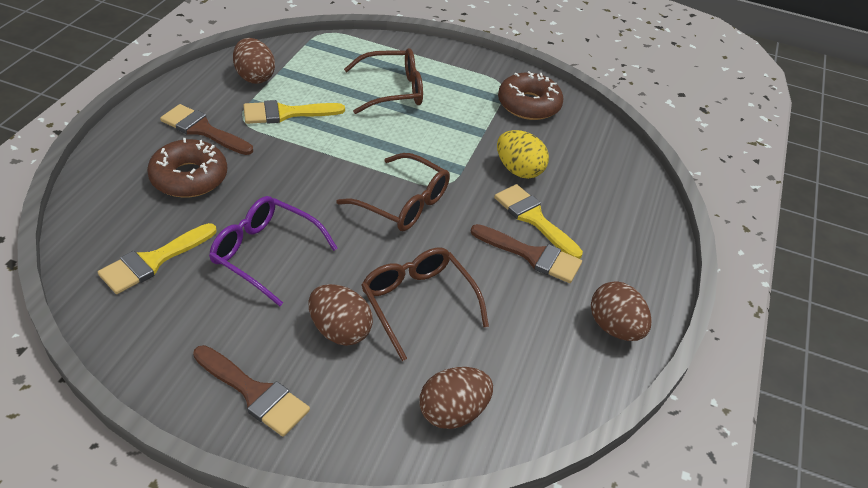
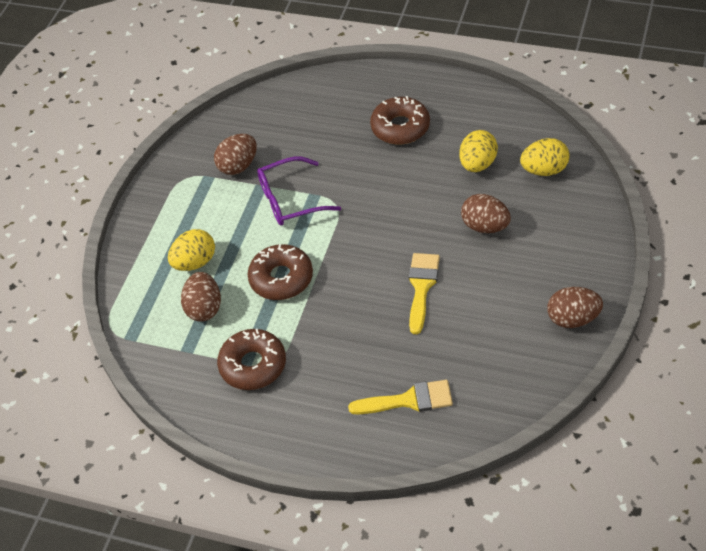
brown brush: [160,104,253,155] [193,345,310,437] [471,224,582,283] = 3 -> none = 0
brown donut: [147,138,227,198] [498,71,563,120] = 2 -> [217,329,286,390] [248,244,313,300] [370,96,430,144] = 3
brown glasses: [337,153,450,231] [344,48,423,114] [361,248,489,361] = 3 -> none = 0
yellow brush: [98,223,217,294] [243,100,345,124] [494,184,583,259] = 3 -> [348,380,453,415] [409,253,440,334] = 2
yellow egg: [497,130,549,179] = 1 -> [168,229,215,271] [459,130,498,172] [520,138,570,176] = 3

